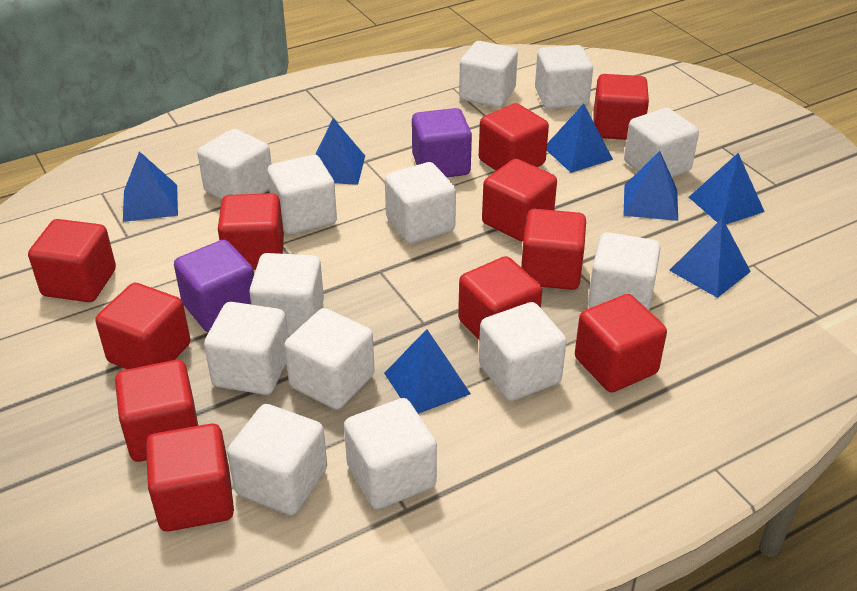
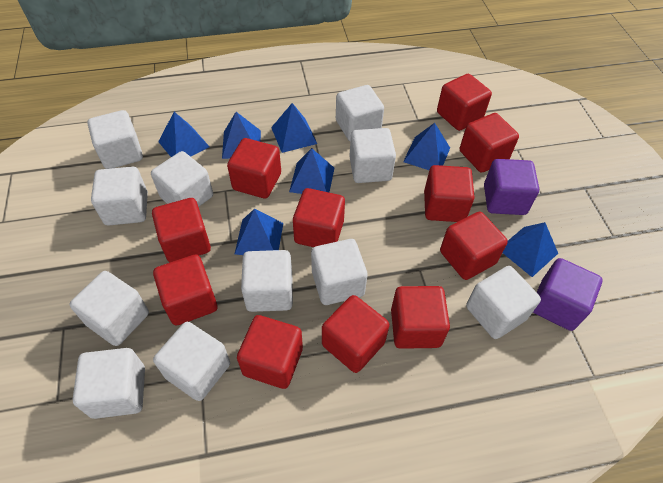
white cube: [198,129,271,200] [204,302,288,395] [227,404,327,515] [249,253,324,336] [267,155,337,234] [284,308,375,409] [344,398,437,509] [385,162,456,244] [459,41,518,108] [479,302,566,401] [535,45,593,109] [588,232,661,310] [624,108,699,177] = 13 -> [70,271,149,346] [73,348,145,419] [87,110,143,169] [91,167,148,226] [151,151,213,207] [153,322,230,401] [241,250,293,312] [311,239,368,305] [336,85,384,141] [349,128,396,183] [466,266,541,339] = 11

